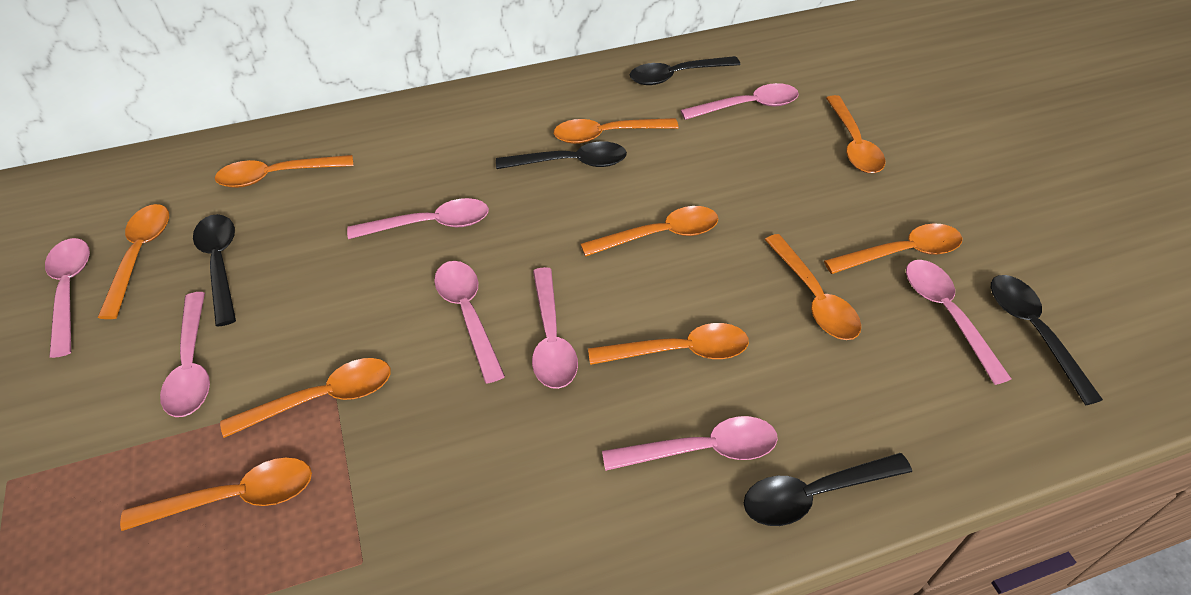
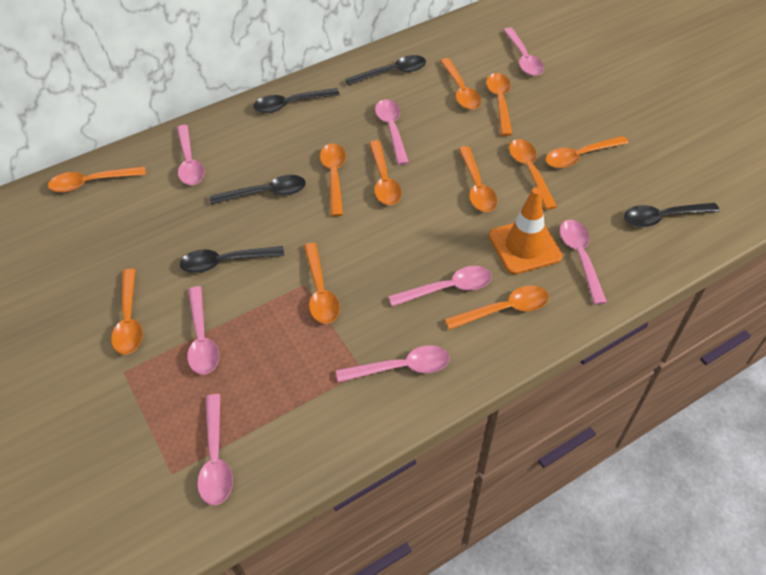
orange spoon: [98,204,169,319] [120,458,312,531] [215,155,354,188] [220,358,391,438] [554,118,679,144] [581,206,718,257] [588,323,749,365] [765,234,861,340] [824,223,962,274] [826,95,885,173] = 10 -> [48,166,146,193] [111,269,143,355] [304,243,340,324] [320,144,346,217] [369,140,402,205] [440,58,481,110] [444,286,549,330] [459,146,497,212] [486,73,512,136] [509,139,557,210] [545,136,628,168] = 11
orange traffic cone: none = 0 -> [489,187,563,275] = 1

